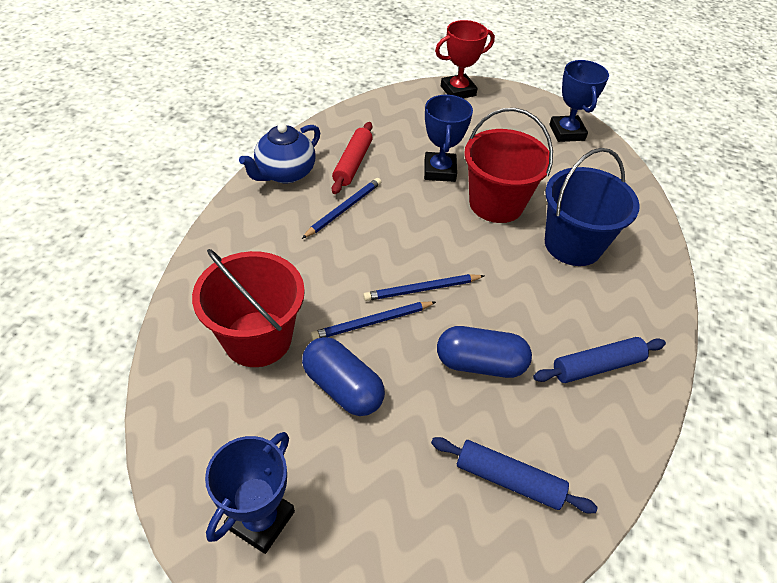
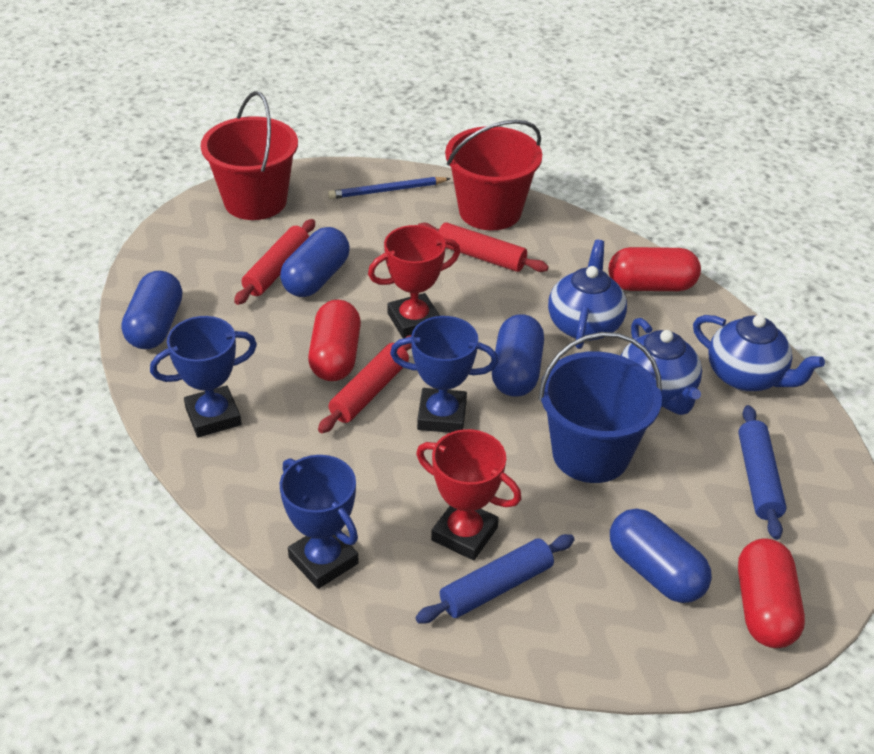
blue capsule: [302,337,385,416] [437,326,532,378] = 2 -> [121,271,182,349] [280,227,350,297] [492,314,544,397] [610,508,712,603] = 4
blue pencil: [302,178,381,239] [311,301,436,340] [363,274,484,301] = 3 -> [328,177,451,199] = 1
blue teapot: [239,123,320,183] = 1 -> [548,240,627,349] [621,318,702,415] [693,315,825,391] = 3
red capsule: none = 0 -> [308,300,361,381] [609,247,701,291] [738,538,805,648] = 3
red rolling pin: [332,122,373,194] = 1 -> [234,219,315,305] [318,335,412,433] [418,222,549,272] = 3
red trophy: [435,20,495,98] = 1 -> [368,225,460,338] [416,429,522,560] = 2

